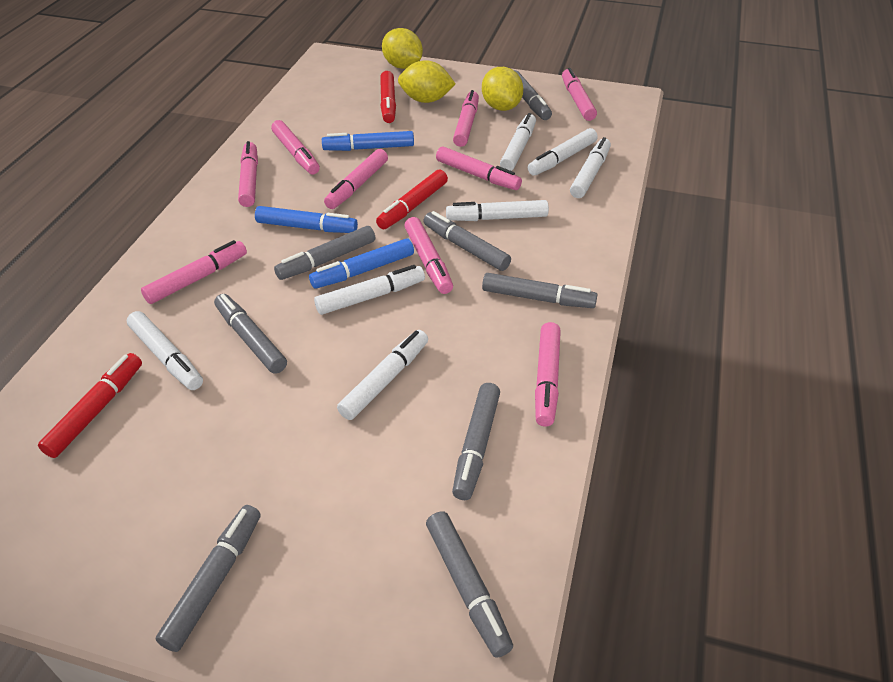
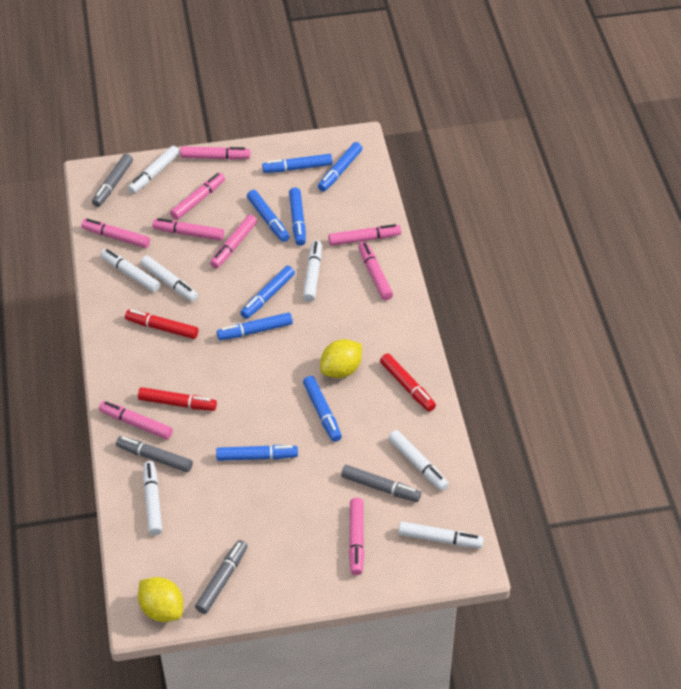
blue marker: [255,206,358,233] [309,239,414,288] [322,131,414,151] = 3 -> [216,445,298,461] [217,312,293,340] [240,266,295,319] [247,190,290,242] [262,154,333,173] [289,187,306,246] [303,376,342,442] [318,142,362,192] = 8
grey marker: [156,505,261,652] [214,294,287,374] [274,226,375,280] [424,211,511,271] [426,511,513,658] [452,383,500,500] [482,273,597,308] [514,70,552,120] = 8 -> [92,154,133,207] [116,436,193,472] [195,540,247,614] [341,465,421,502] = 4
yellow lemon: [382,28,423,69] [398,60,456,103] [482,67,523,111] = 3 -> [138,577,183,622] [320,339,362,378] = 2

